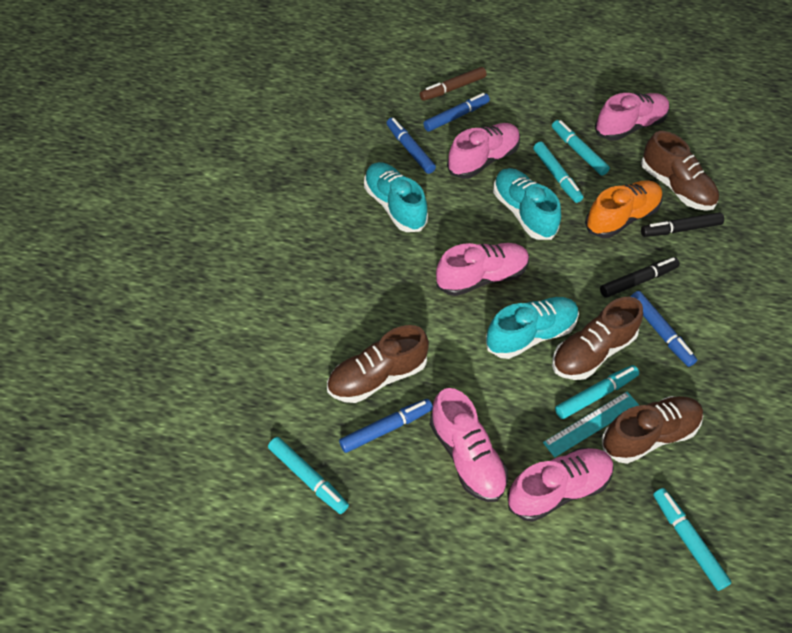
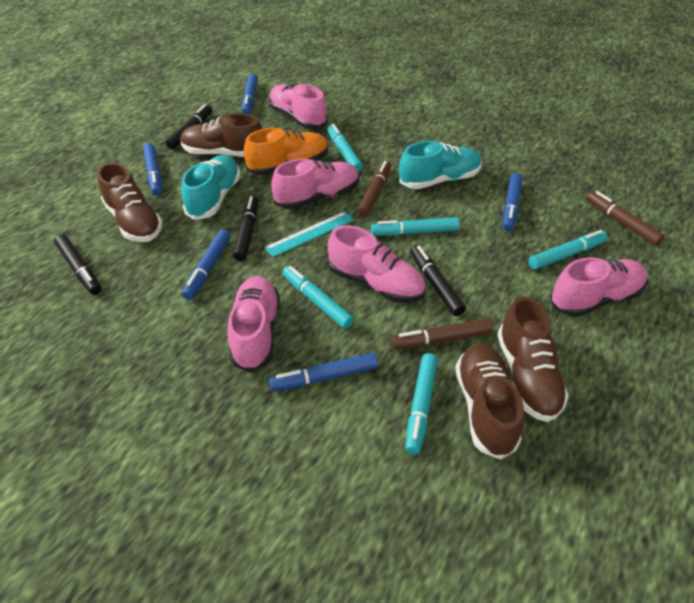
black marker: [600,257,680,298] [641,212,724,237] = 2 -> [54,234,101,295] [166,104,212,149] [233,196,258,261] [410,245,466,316] = 4
blue marker: [339,399,433,453] [387,118,436,174] [423,93,490,132] [630,291,697,367] = 4 -> [143,143,162,195] [182,229,231,300] [242,74,258,115] [269,353,378,391] [503,173,523,231] = 5
brown marker: [420,67,486,101] = 1 -> [357,161,391,217] [390,318,493,349] [586,191,665,246] = 3
turquoise shoe: [364,162,428,232] [486,297,579,359] [493,168,561,240] = 3 -> [181,155,241,220] [399,141,482,189] = 2

